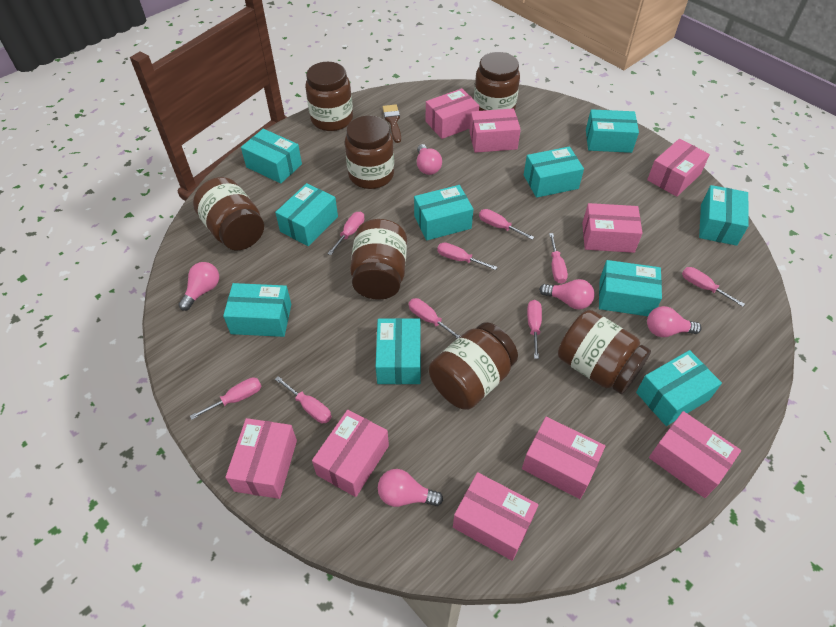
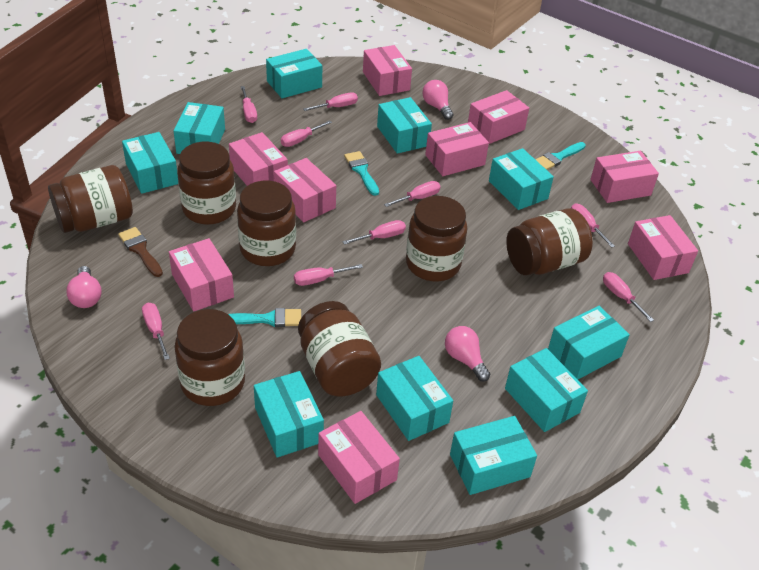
pink light bulb: [179,262,219,311] [378,469,443,507] [417,144,442,175] [539,279,595,309] [647,306,702,337] = 5 -> [66,266,102,308] [422,80,453,120] [445,326,490,382] = 3
turquoise brush: none = 0 -> [228,308,301,327] [344,151,379,196] [535,142,586,170] = 3

